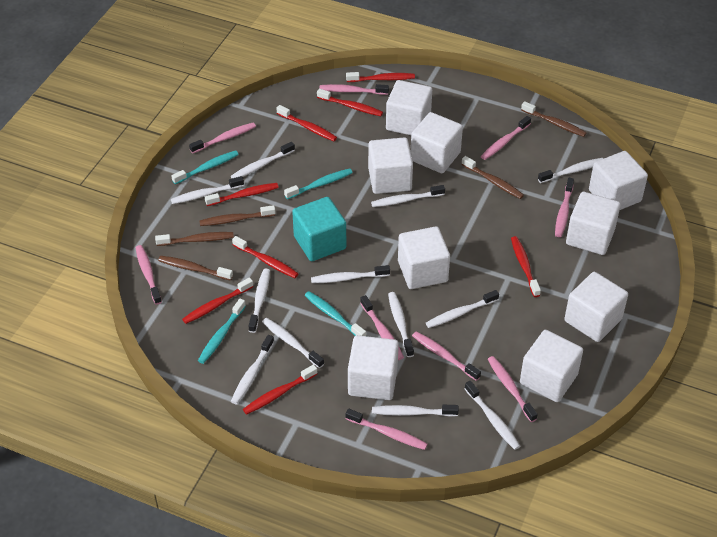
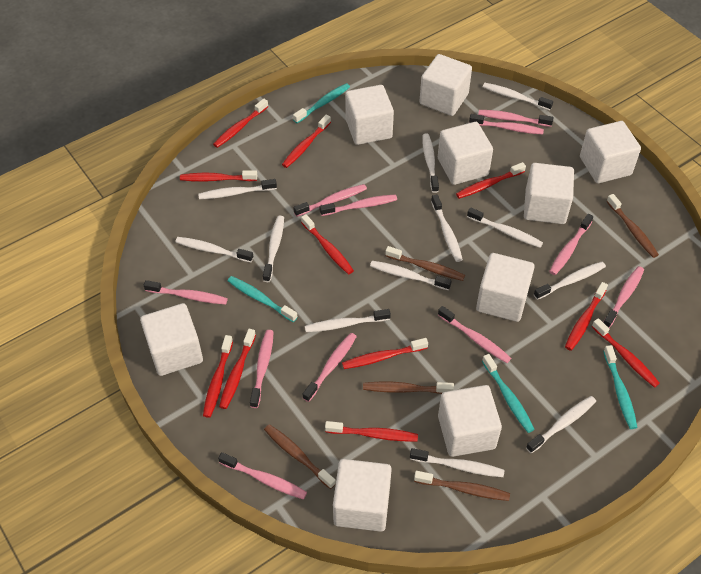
pink toothbrush: [136,245,162,305] [189,123,256,154] [319,84,389,95] [345,409,428,450] [360,295,404,360] [412,331,481,381] [481,116,531,160] [488,356,538,422] [555,178,574,237] = 9 -> [144,280,228,305] [218,452,307,500] [250,330,274,408] [293,184,367,217] [303,333,357,402] [320,194,397,216] [438,306,511,363] [469,114,544,135] [478,110,554,127] [549,214,593,275] [603,266,644,328] = 11
red toothbrush: [182,277,253,324] [205,183,279,206] [232,236,298,278] [243,364,317,415] [276,105,337,141] [317,89,383,116] [346,72,415,82] [511,236,541,297] = 8 -> [180,170,257,182] [203,335,233,418] [213,99,268,148] [219,329,256,409] [282,115,331,168] [301,214,354,274] [325,421,418,441] [342,338,428,369] [456,162,526,199] [565,282,608,351] [592,318,660,388] = 11
turquoise cube: [292,197,346,261] = 1 -> none = 0

